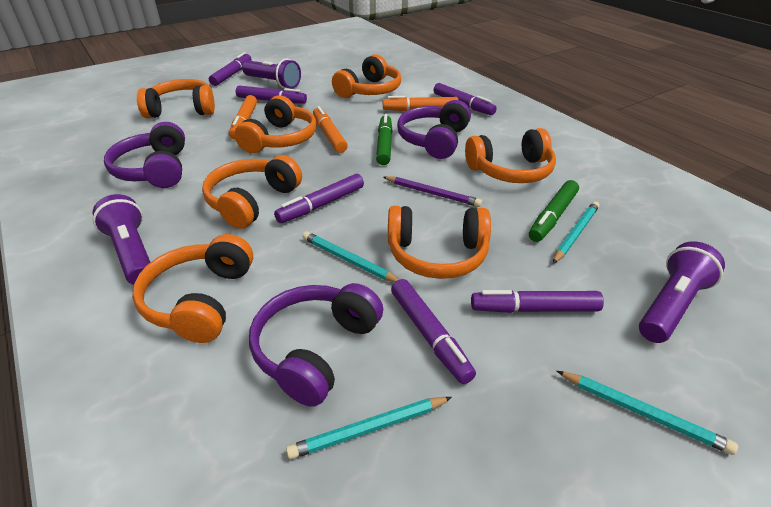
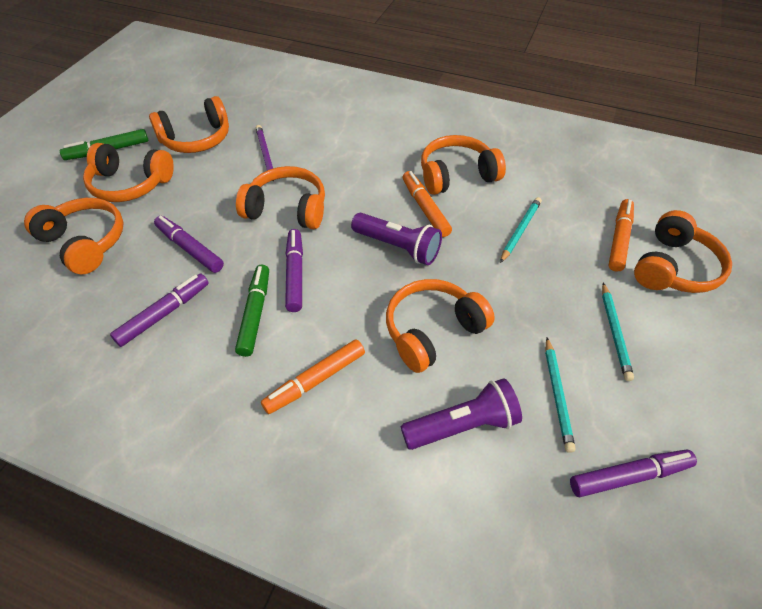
purple flashlight: [93,194,150,285] [242,59,301,89] [639,241,725,343] = 3 -> [351,213,442,265] [401,378,522,450] = 2
purple headphones: [104,122,185,188] [249,283,383,407] [397,100,471,159] = 3 -> none = 0
purple marker: [209,52,251,86] [236,85,307,104] [274,174,364,223] [391,279,476,384] [434,83,497,115] [471,290,604,313] = 6 -> [110,274,209,347] [154,216,224,273] [285,229,303,312] [570,449,697,497] = 4
turquoise pencil: [286,397,452,459] [302,231,399,283] [553,201,600,264] [557,371,738,455] = 4 -> [500,197,542,263] [545,338,576,453] [602,283,634,381] = 3

